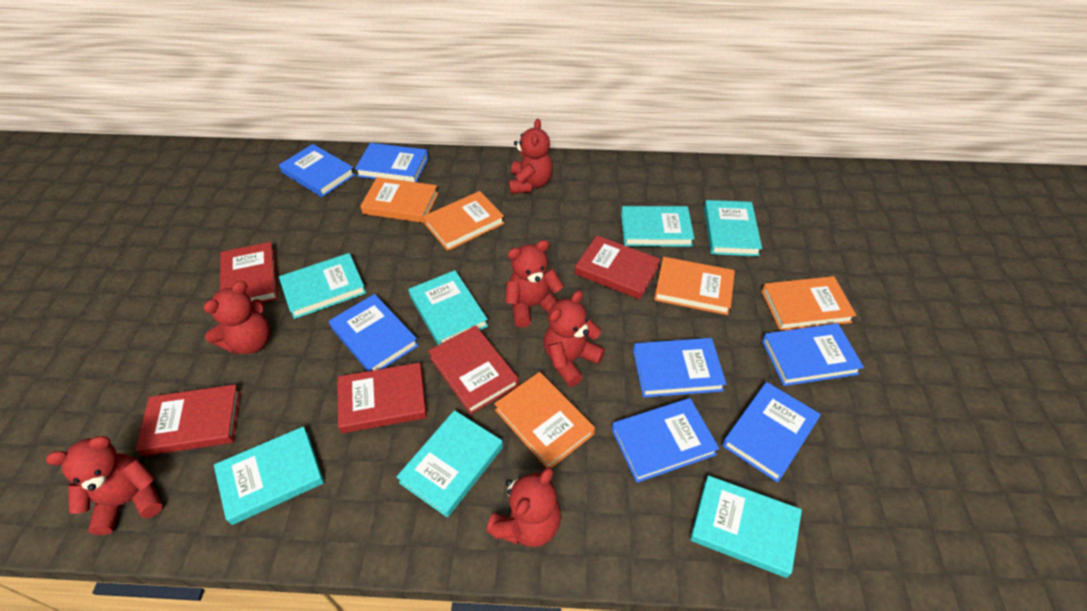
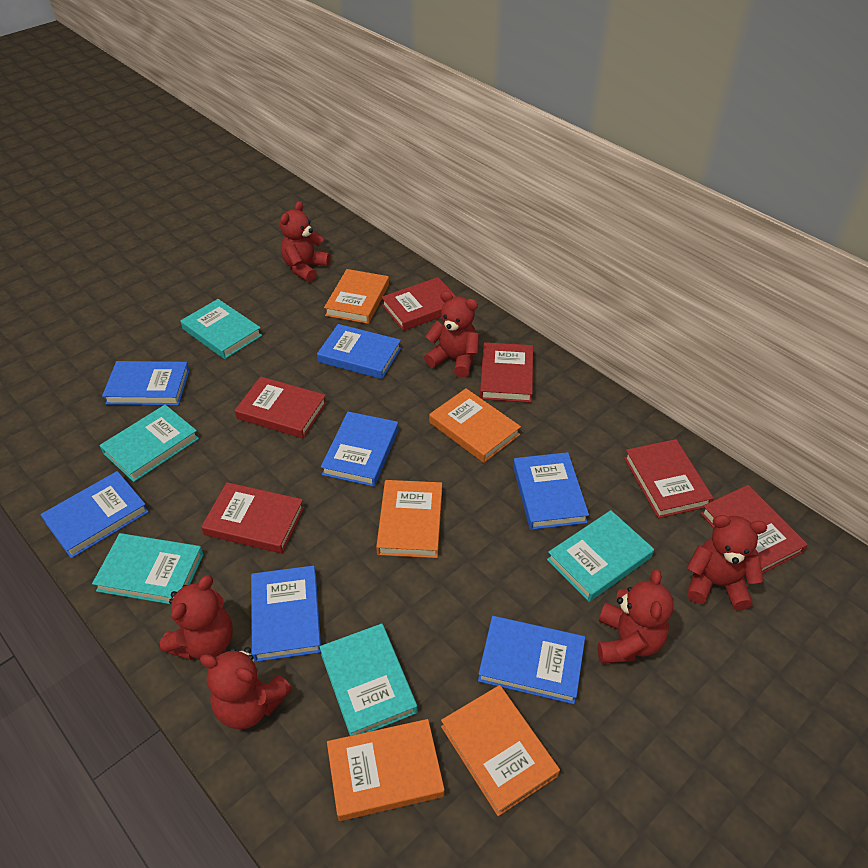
red book: [136,384,241,456] [220,242,278,303] [337,363,427,433] [428,325,519,414] [575,235,661,299] = 5 -> [201,482,304,553] [235,376,327,438] [381,277,456,331] [480,342,533,403] [624,439,714,518] [700,485,808,573] = 6
turquoise book: [214,426,324,525] [279,253,366,319] [396,410,503,518] [408,270,488,345] [621,206,695,247] [690,475,802,578] [704,200,762,256] = 7 -> [92,533,204,604] [100,405,199,482] [180,299,262,359] [320,624,418,736] [547,510,654,602] = 5

